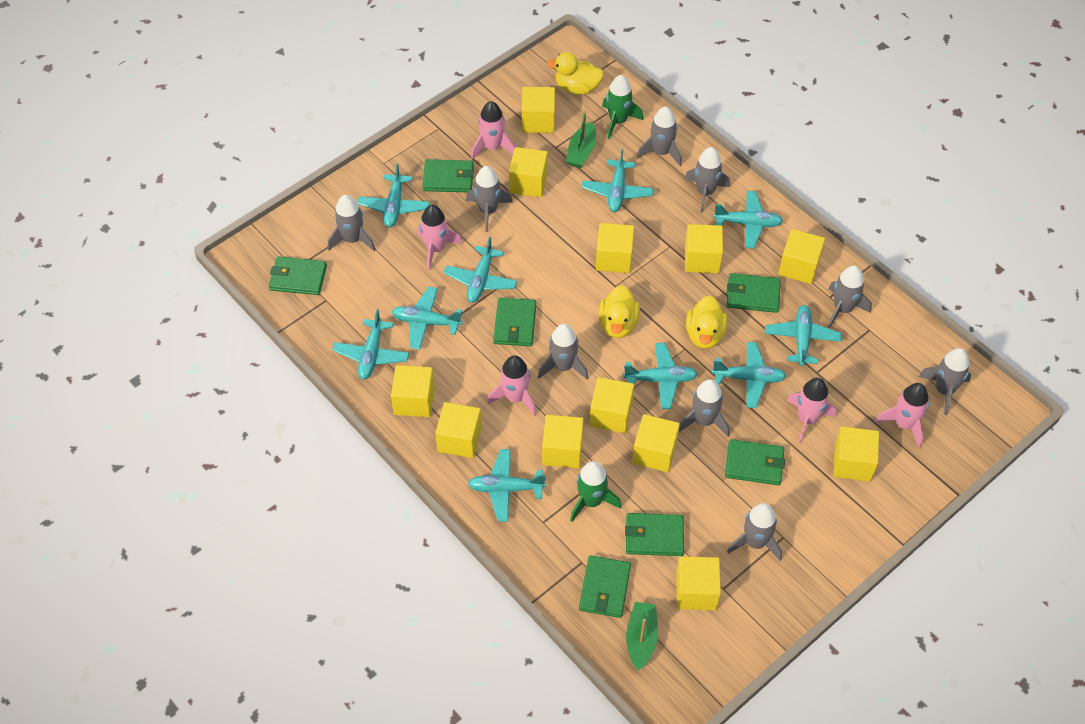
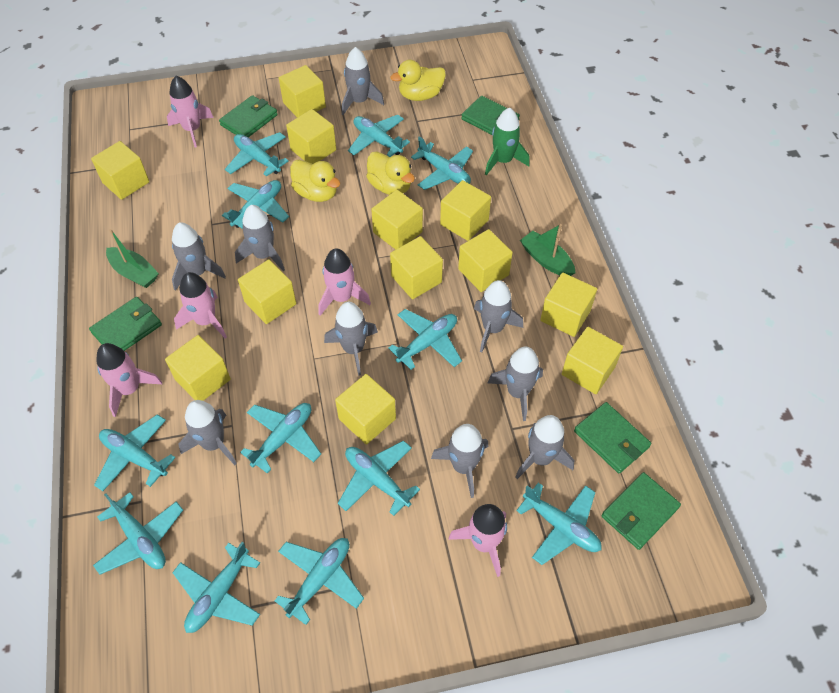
green rocket: [570,461,621,522] [602,75,644,139] = 2 -> [485,108,530,175] = 1
green wallet: [269,256,327,295] [422,159,474,192] [493,298,536,346] [579,555,631,618] [625,513,684,556] [725,439,785,485] [727,273,781,313] = 7 -> [89,297,162,351] [219,95,278,138] [461,96,520,135] [574,402,651,473] [601,472,681,550] = 5
turquoise plane: [332,309,409,380] [357,164,430,228] [391,287,462,350] [443,237,517,303] [468,449,546,522] [581,149,653,212] [623,343,698,409] [712,342,786,408] [713,191,783,249] [765,305,842,366] = 10 -> [93,492,183,575] [94,414,175,491] [172,542,260,633] [222,180,289,229] [225,132,289,177] [240,403,321,474] [275,538,364,625] [338,441,420,516] [348,115,410,157] [388,309,462,370] [411,136,473,190] [516,483,601,565] = 12

